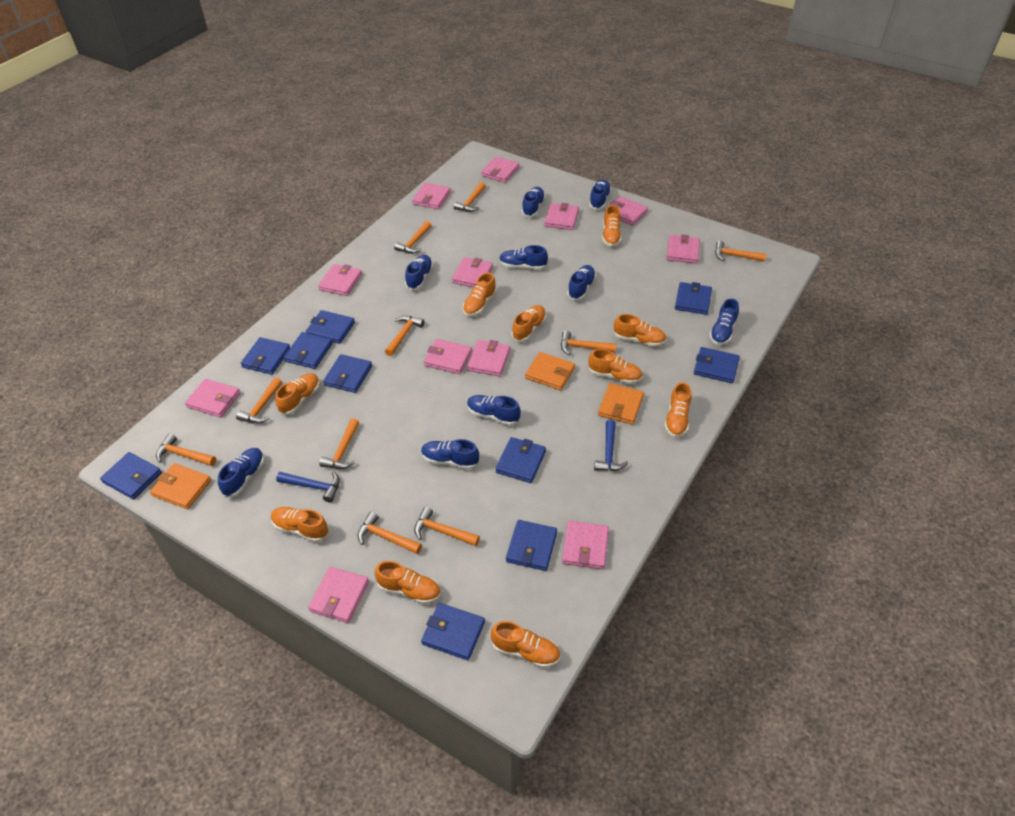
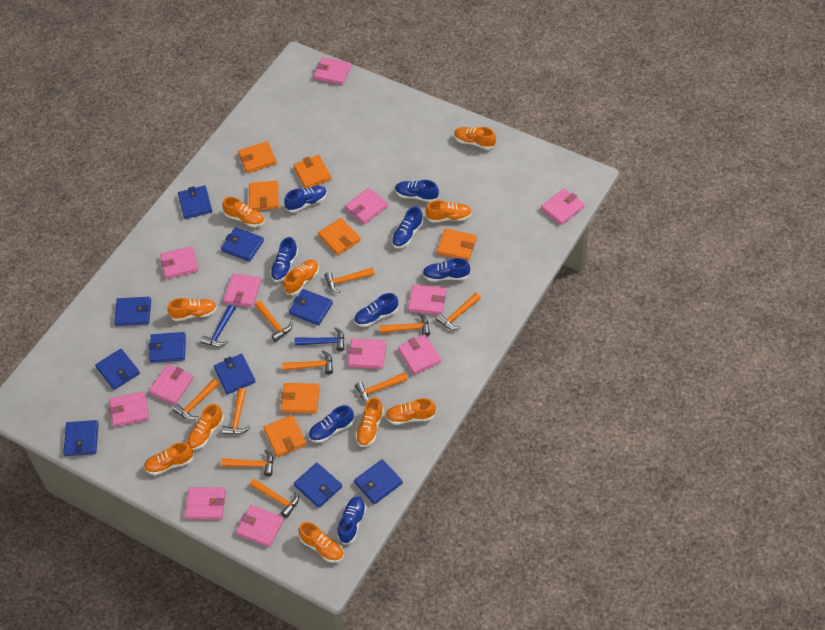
blue shoe: [218,448,264,498] [405,255,433,290] [421,439,479,469] [467,395,521,426] [499,245,548,270] [522,187,545,217] [567,265,596,300] [589,179,611,210] [709,299,739,345] = 9 -> [270,237,298,282] [284,186,327,213] [308,405,354,443] [337,496,366,545] [354,293,398,327] [392,206,423,248] [395,180,439,202] [423,258,470,282] = 8
orange wallet: [150,463,211,509] [525,352,575,390] [598,383,644,425] = 3 -> [238,141,277,173] [249,181,279,211] [264,415,306,457] [281,383,320,414] [293,155,331,188] [318,218,361,255] [437,229,477,261] = 7

